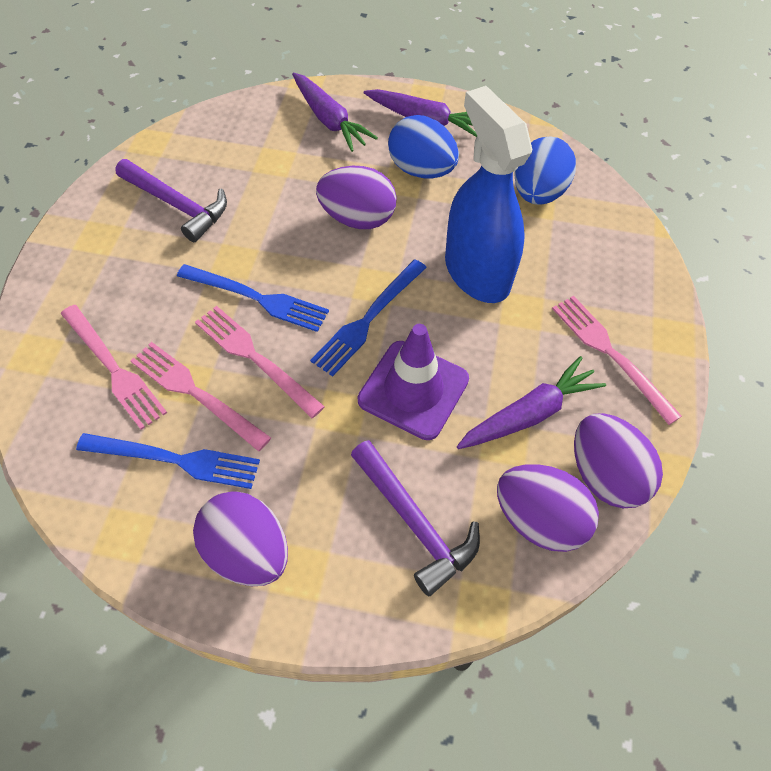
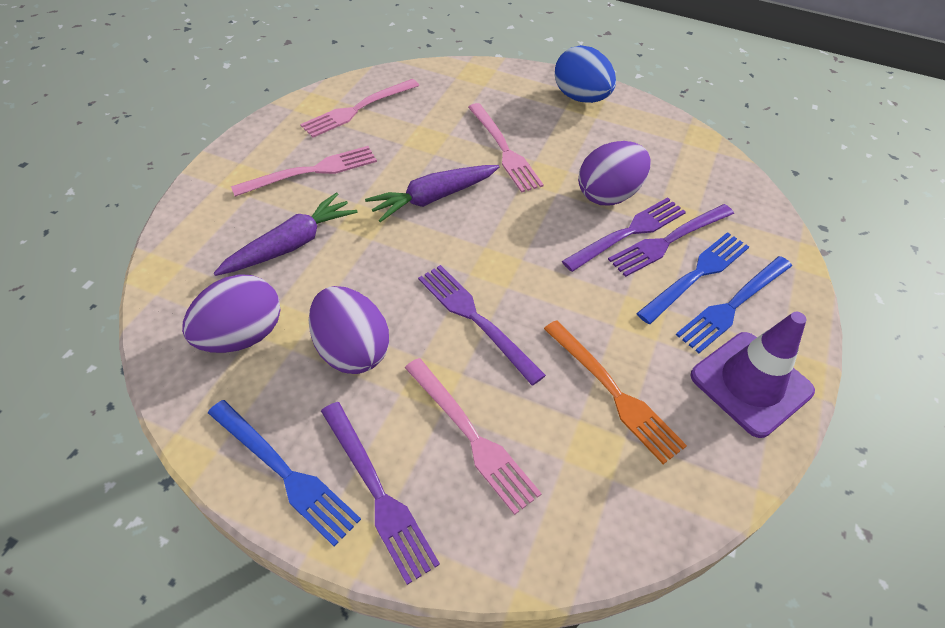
blue egg: [388,115,459,179] [514,136,576,205] = 2 -> [555,45,616,103] = 1
blue spray bottle: [445,86,532,303] = 1 -> none = 0
orange fork: none = 0 -> [544,320,687,464] = 1
purple carrot: [292,72,378,152] [364,89,477,137] [457,356,606,449] = 3 -> [214,192,357,276] [365,165,499,222] = 2
purple egg: [193,492,288,586] [316,166,397,229] [497,464,599,552] [574,413,663,508] = 4 -> [182,274,280,353] [309,286,389,374] [578,141,651,205] = 3
purple fork: none = 0 -> [321,402,440,585] [418,265,546,386] [562,197,686,272] [608,204,734,277] = 4
purple hammer: [115,159,227,242] [351,440,480,596] = 2 -> none = 0

